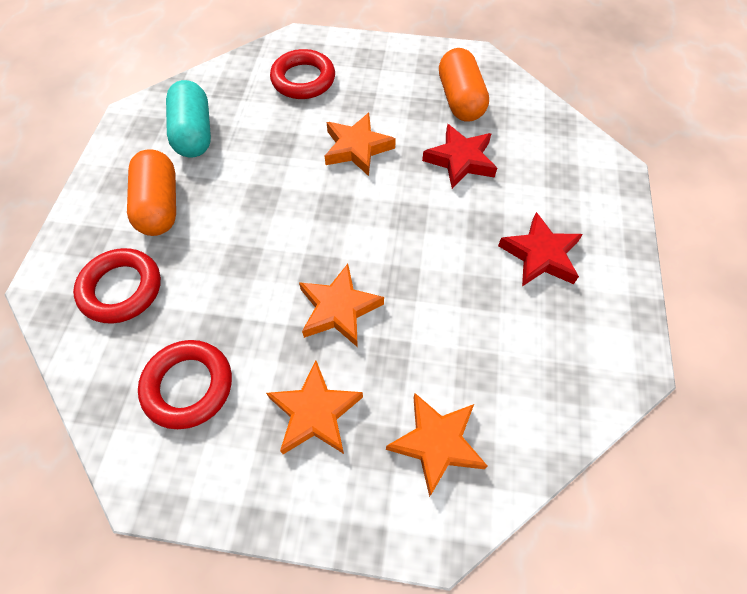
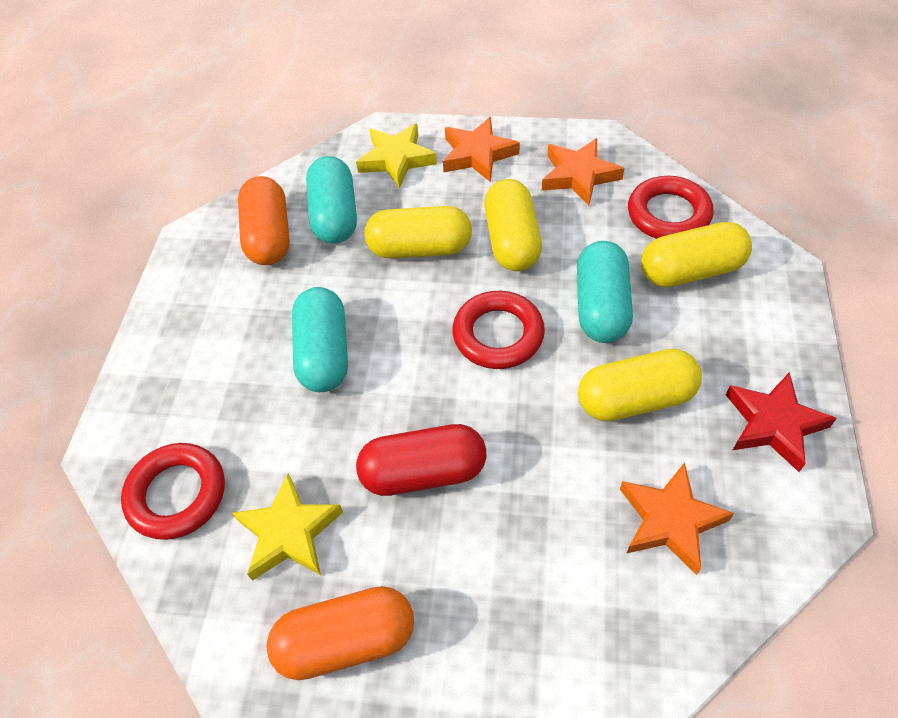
orange star: [266,360,363,454] [299,264,384,347] [325,113,396,176] [386,393,487,497] = 4 -> [443,117,520,182] [542,138,624,206] [620,462,734,575] = 3
red capsule: none = 0 -> [356,424,486,496] = 1
red star: [422,124,497,189] [498,212,583,287] = 2 -> [726,372,837,472] = 1
turquoise capsule: [166,80,211,158] = 1 -> [292,287,348,392] [306,156,357,244] [577,241,633,343] = 3
yellow capsule: none = 0 -> [365,206,472,258] [484,179,542,271] [578,349,702,421] [641,222,752,287] = 4
yellow star: none = 0 -> [232,474,343,581] [356,124,437,188] = 2

